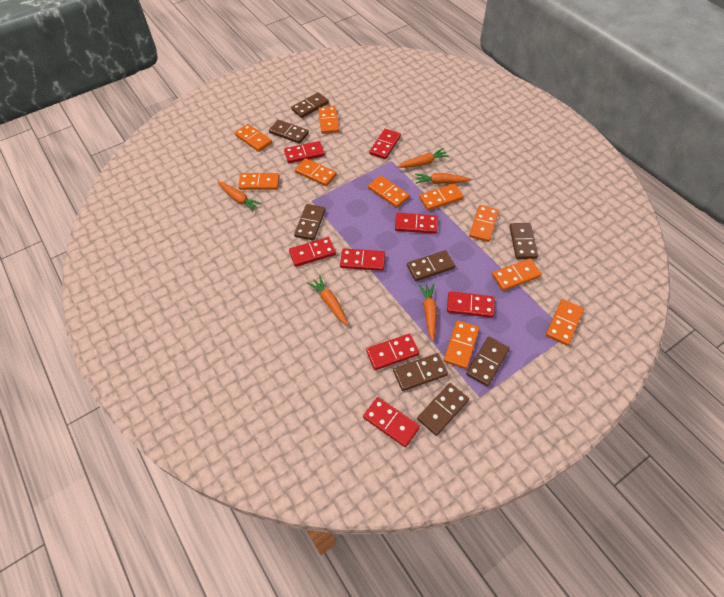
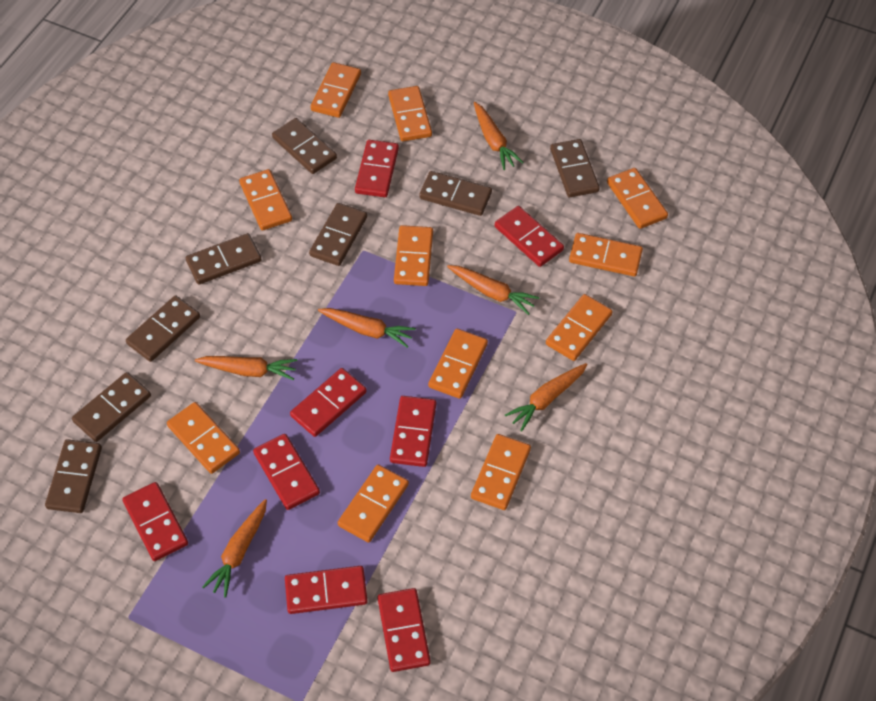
orange carrot: [218,182,262,212] [307,276,349,325] [397,148,449,168] [415,173,471,184] [419,284,437,341] = 5 -> [195,356,298,380] [202,499,267,598] [318,308,416,348] [447,265,539,315] [474,102,524,170] [505,363,588,431] = 6
orange domino: [235,124,272,152] [238,173,280,190] [295,158,337,186] [318,106,339,134] [368,175,410,208] [419,183,464,211] [444,320,479,369] [469,205,499,242] [492,259,542,291] [546,299,584,346] = 10 -> [167,402,240,474] [239,169,292,231] [311,62,361,118] [337,465,409,543] [388,86,432,141] [394,225,433,286] [428,329,488,399] [471,434,531,510] [546,294,613,361] [569,233,643,276] [607,168,668,229] = 11

